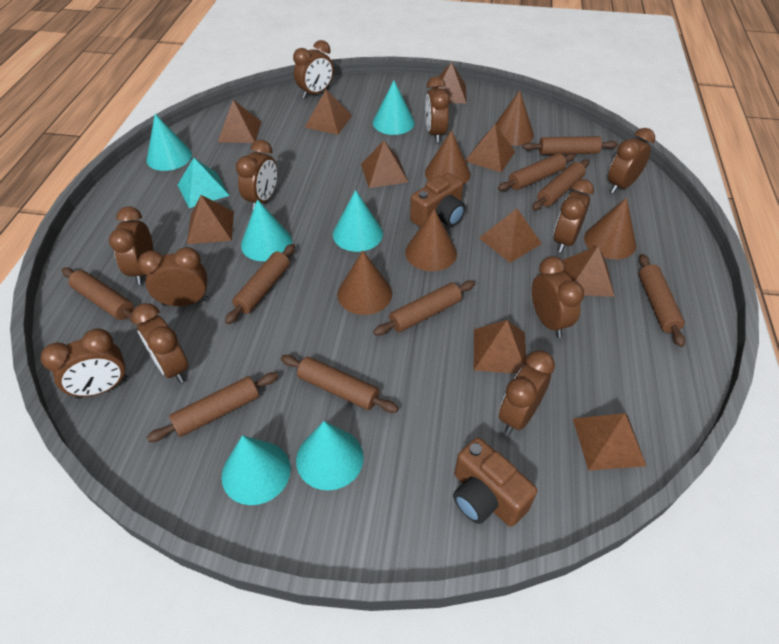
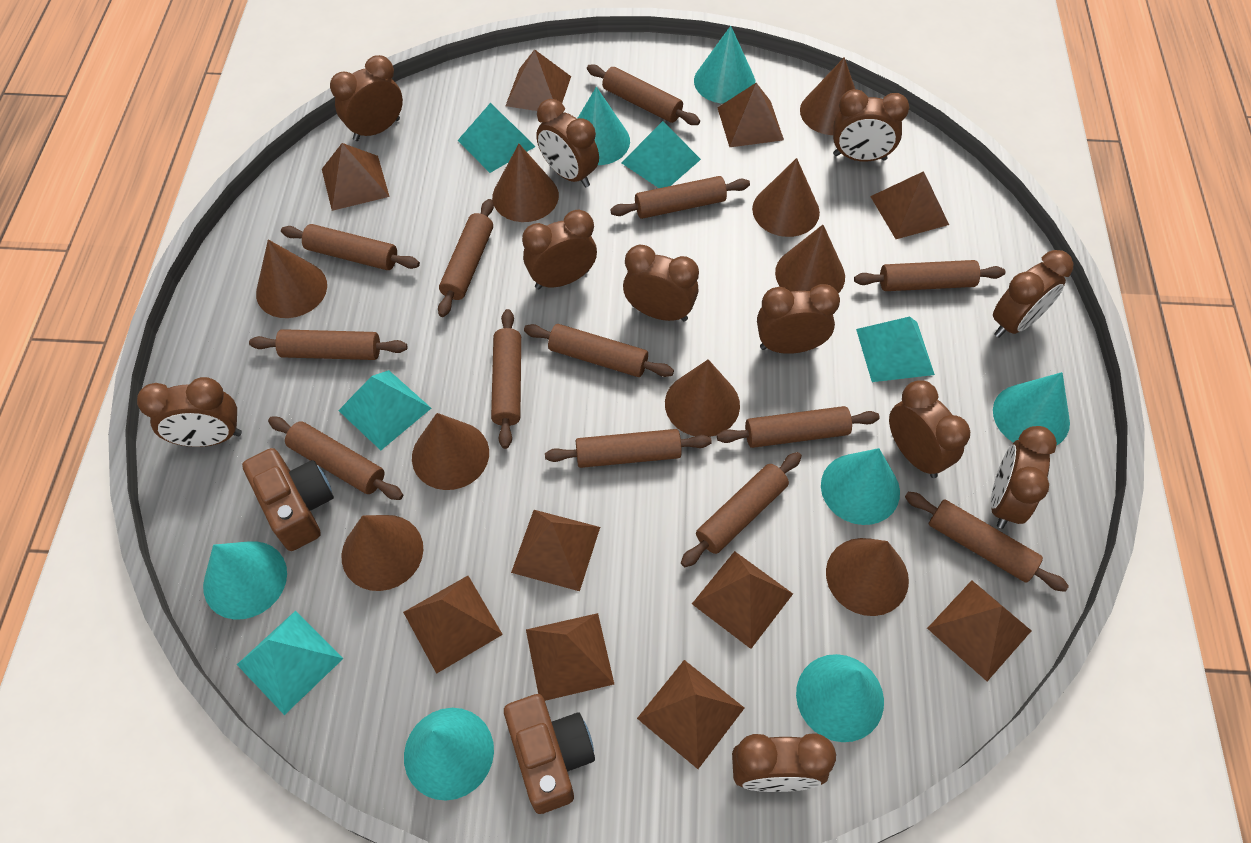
brown cone: [337,251,392,315] [405,209,457,271] [425,130,471,185] [495,90,534,146] [584,197,636,259] = 5 -> [256,239,327,318] [342,515,423,591] [412,413,489,490] [492,144,559,222] [665,359,740,437] [752,158,820,237] [775,225,845,294] [800,57,855,135] [826,538,909,616] = 9
brown rolling pin: [62,267,133,322] [147,372,278,442] [225,244,295,324] [281,355,398,413] [373,280,475,335] [498,153,575,191] [522,136,618,155] [532,159,590,210] [639,254,685,347] = 9 -> [249,329,407,360] [268,417,403,500] [281,224,420,270] [438,199,494,317] [491,309,521,449] [524,324,674,377] [545,429,712,468] [587,64,700,125] [610,176,750,219] [681,452,802,567] [717,406,880,448] [854,260,1005,291] [905,492,1069,592] = 13
turquoise cone: [147,114,192,171] [221,435,291,505] [241,199,292,261] [296,421,364,490] [333,190,383,252] [373,80,415,135] = 6 -> [203,541,287,620] [404,708,494,801] [577,87,630,165] [694,26,755,104] [796,654,884,742] [821,448,900,525] [993,372,1070,446] = 7
turquoise pyramid: [178,158,230,208] = 1 -> [237,611,344,715] [338,370,431,450] [458,103,536,173] [621,121,701,188] [856,317,935,382] = 5

